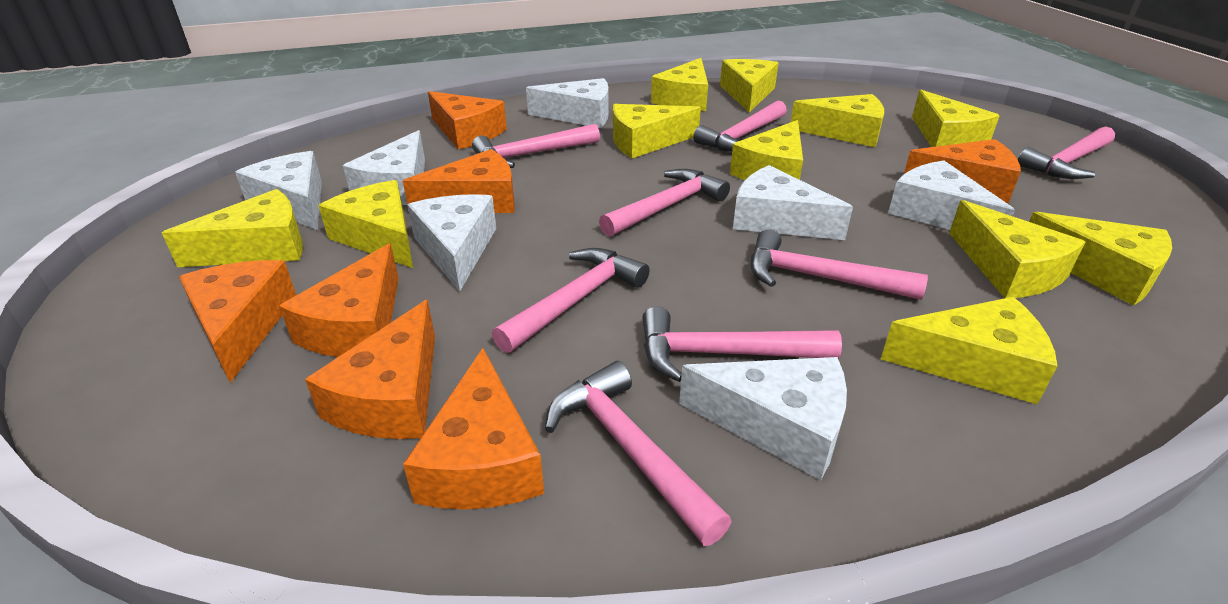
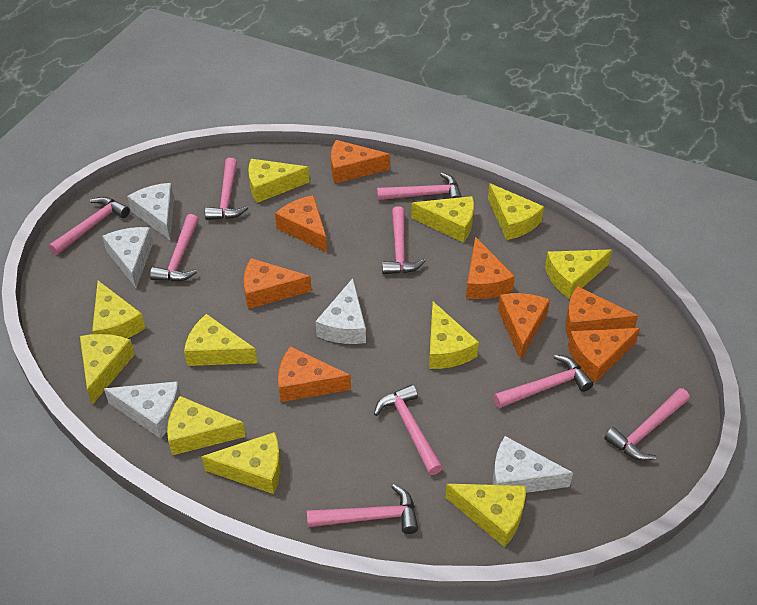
orange cheese: [179,260,296,383] [279,243,399,357] [305,300,435,439] [403,149,515,213] [403,348,544,509] [428,91,507,150] [904,139,1021,203] = 7 -> [244,258,312,309] [275,195,327,252] [278,346,351,402] [331,140,390,183] [466,237,515,299] [498,293,550,361] [566,286,638,337] [568,328,640,383] = 8
pink hammer: [472,124,600,168] [492,248,650,353] [545,361,732,546] [599,169,730,237] [642,306,842,382] [693,100,787,152] [751,229,928,300] [1018,126,1115,179] = 8 -> [49,197,130,255] [150,214,199,282] [205,158,248,220] [307,484,418,534] [374,384,443,475] [377,173,462,200] [382,206,425,274] [493,355,593,408] [604,388,690,461] = 9
white cheese: [235,151,322,230] [343,130,425,205] [407,194,496,291] [526,78,609,128] [679,357,847,480] [733,165,853,240] [888,161,1015,230] = 7 -> [102,227,153,288] [104,381,181,439] [127,183,174,240] [316,278,366,344] [493,436,573,493] = 5

